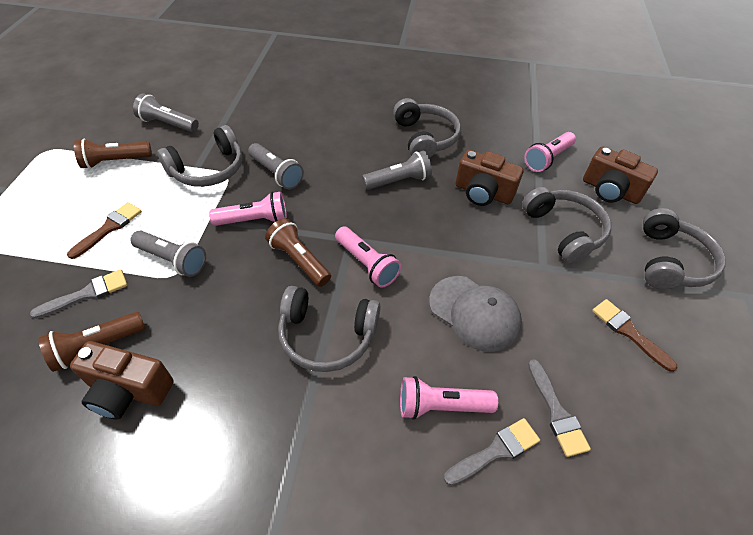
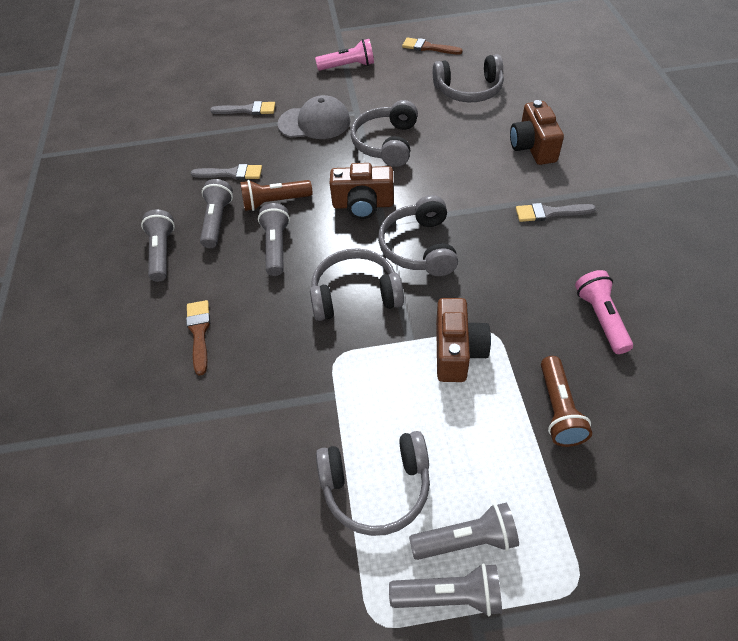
brown flashlight: [38,312,145,372] [74,138,152,169] [265,218,331,287] = 3 -> [240,180,313,211] [541,356,592,447] = 2
grey flashlight: [130,231,206,277] [133,94,199,132] [248,143,304,189] [362,151,432,190] = 4 -> [141,209,175,282] [200,179,233,248] [258,203,290,276] [389,563,502,616] [409,503,519,560] = 5
pink flashlight: [209,192,287,226] [335,227,401,288] [400,376,498,420] [524,132,576,172] = 4 -> [315,39,374,71] [575,270,633,354] = 2

